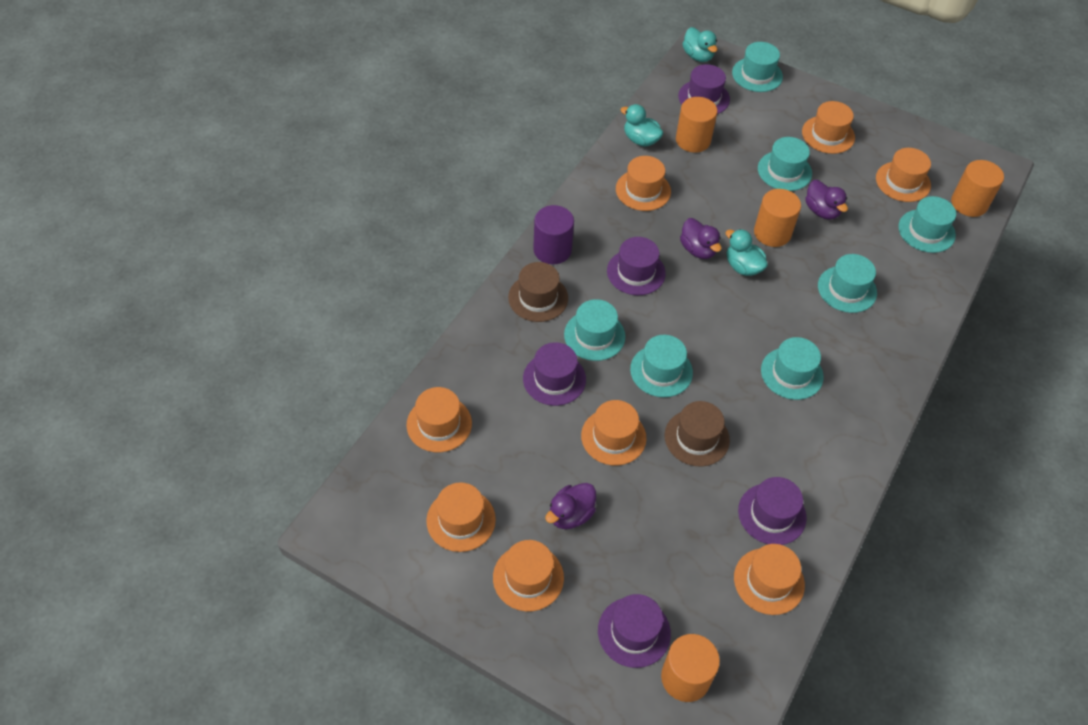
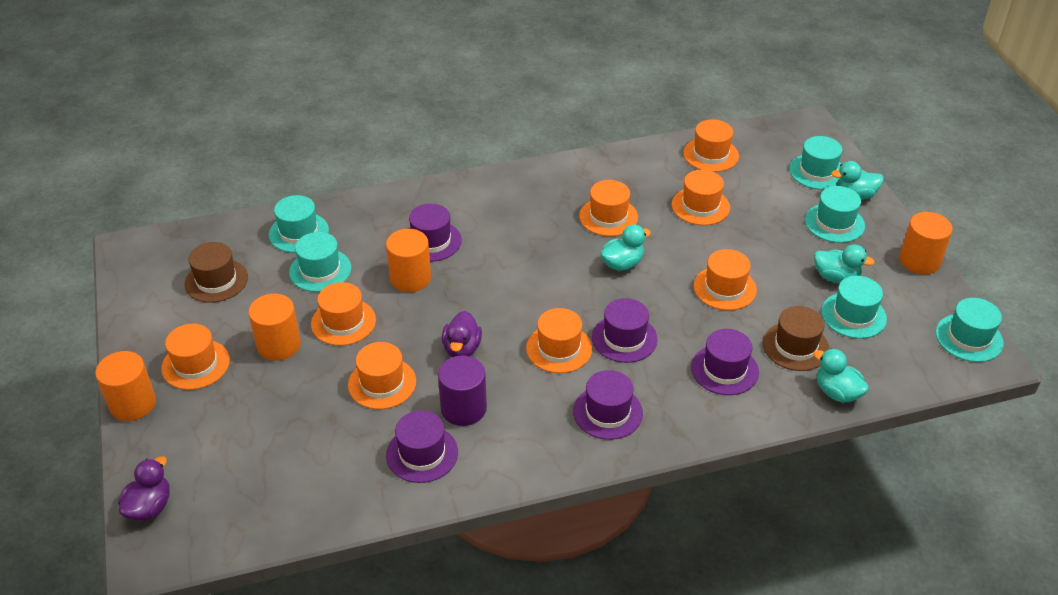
purple duck: [545,483,596,529] [680,218,721,259] [805,180,848,219] = 3 -> [118,456,170,521] [442,311,482,357] = 2
turquoise duck: [621,104,664,147] [682,27,717,62] [725,229,768,276] = 3 -> [600,224,651,271] [813,349,869,403] [814,245,875,283] [831,161,884,200] = 4
turquoise hat: [564,299,625,361] [630,335,693,397] [732,42,783,92] [758,137,812,191] [761,337,824,400] [818,254,877,313] [898,196,956,253] = 7 -> [269,195,329,253] [289,232,351,292] [789,136,842,190] [805,186,865,243] [821,276,887,339] [936,298,1004,362] = 6

